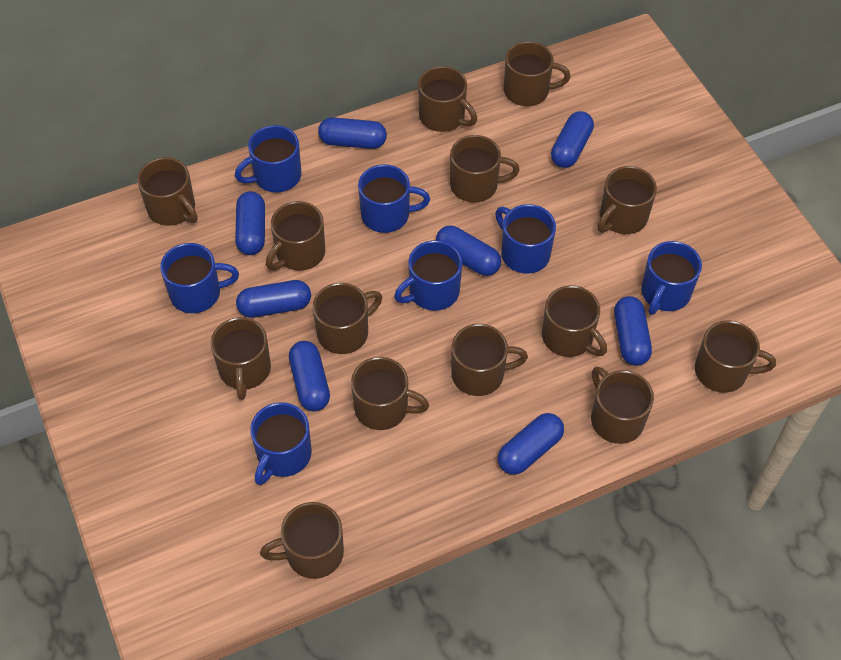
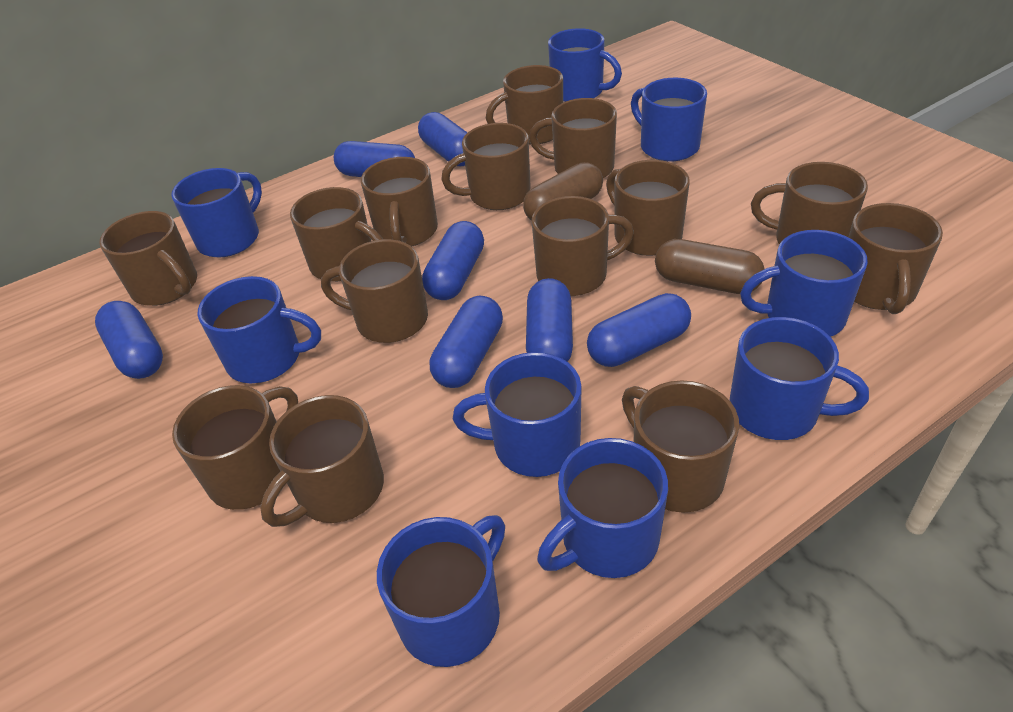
blue capsule: [235,191,265,255] [236,280,311,318] [289,341,330,411] [318,117,387,149] [436,226,501,276] [498,413,564,475] [551,111,594,168] [614,296,652,366] = 8 -> [95,301,163,379] [334,141,415,177] [418,112,467,167] [422,221,484,300] [430,296,503,388] [526,278,573,362] [587,293,691,367] = 7
blue mug: [160,243,239,313] [235,125,302,193] [250,402,312,485] [358,164,430,233] [394,240,462,311] [495,204,556,274] [641,241,702,315] = 7 -> [171,168,262,257] [198,276,321,383] [377,515,505,667] [453,352,582,477] [537,438,668,578] [548,28,622,102] [631,78,707,162] [730,317,869,440] [740,230,868,337] = 9
brown capsule: none = 0 -> [523,162,603,221] [655,239,764,294] = 2

